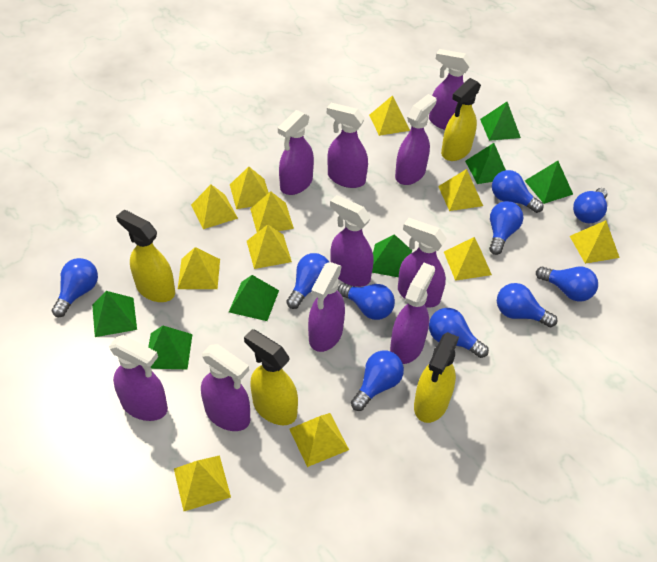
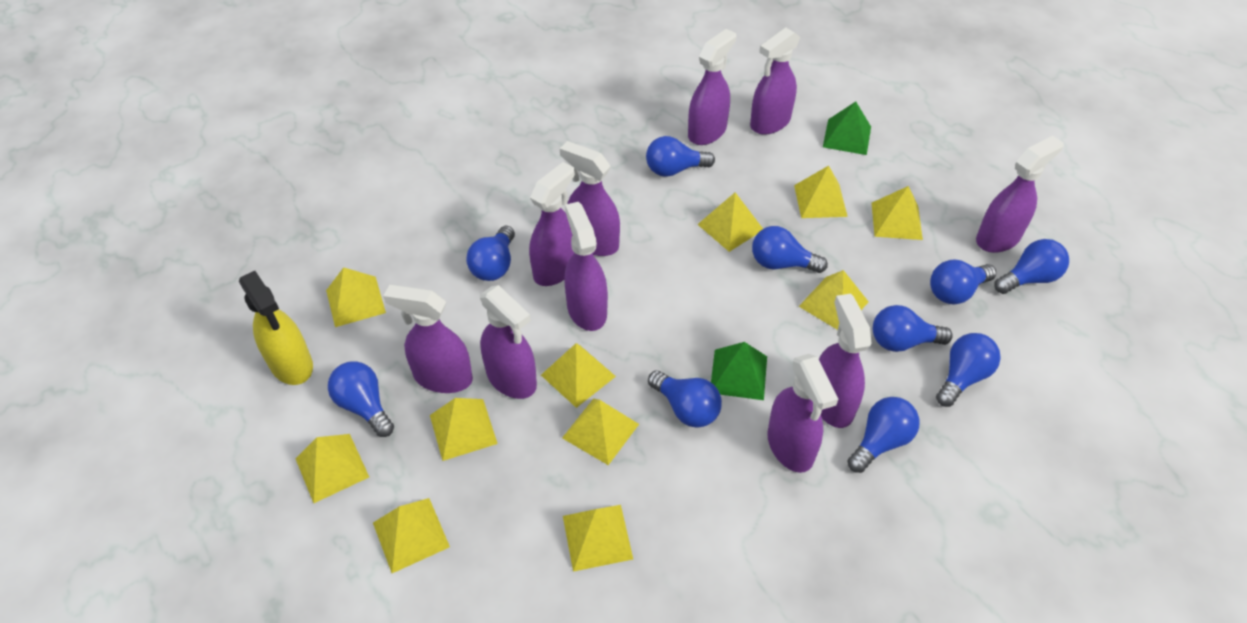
green pyramid: [92,291,137,337] [148,326,193,369] [229,275,279,321] [372,234,412,277] [465,143,506,184] [480,102,521,141] [525,161,573,204] = 7 -> [711,342,767,400] [823,101,871,155] = 2
yellow spray bottle: [116,210,175,302] [244,329,298,425] [414,332,459,423] [441,78,481,161] = 4 -> [239,271,313,385] = 1

